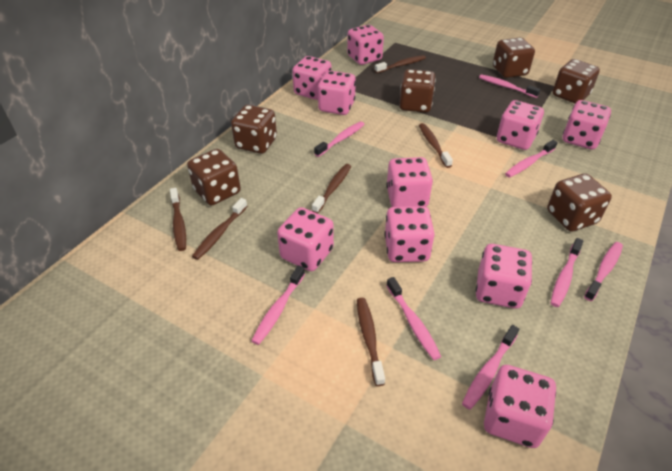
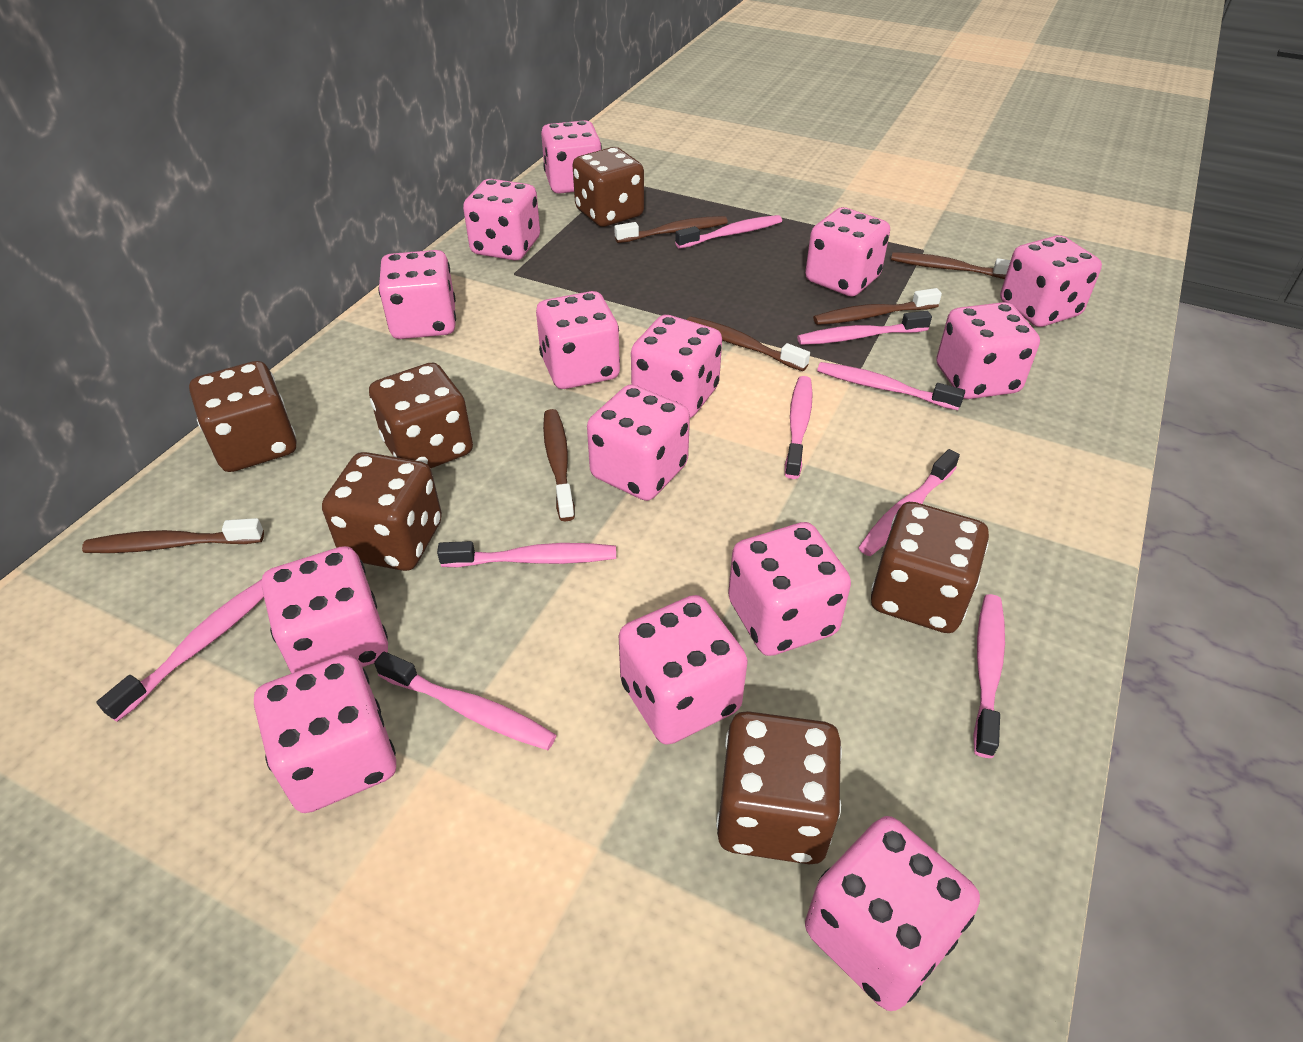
pink dice: [277,207,334,271] [292,56,332,100] [318,71,356,115] [347,25,384,65] [384,206,435,262] [386,157,433,207] [476,244,532,309] [484,365,556,448] [497,100,544,150] [563,100,611,149] = 10 -> [254,654,396,813] [262,546,388,674] [378,250,456,339] [463,179,540,260] [536,291,620,389] [541,120,602,194] [587,384,690,501] [619,595,748,745] [631,315,722,418] [728,522,851,656] [805,207,890,297] [805,816,980,1011] [936,302,1040,399] [1000,235,1102,327] = 14
pink toothbrush: [252,265,305,345] [314,121,365,157] [386,277,441,360] [462,325,519,410] [479,74,540,98] [505,140,558,178] [551,238,584,307] [584,242,623,301] = 8 -> [97,579,264,722] [374,652,556,750] [437,541,616,567] [675,215,782,249] [785,376,813,479] [797,311,932,345] [817,362,965,410] [858,449,960,556] [973,594,1005,758] = 9

